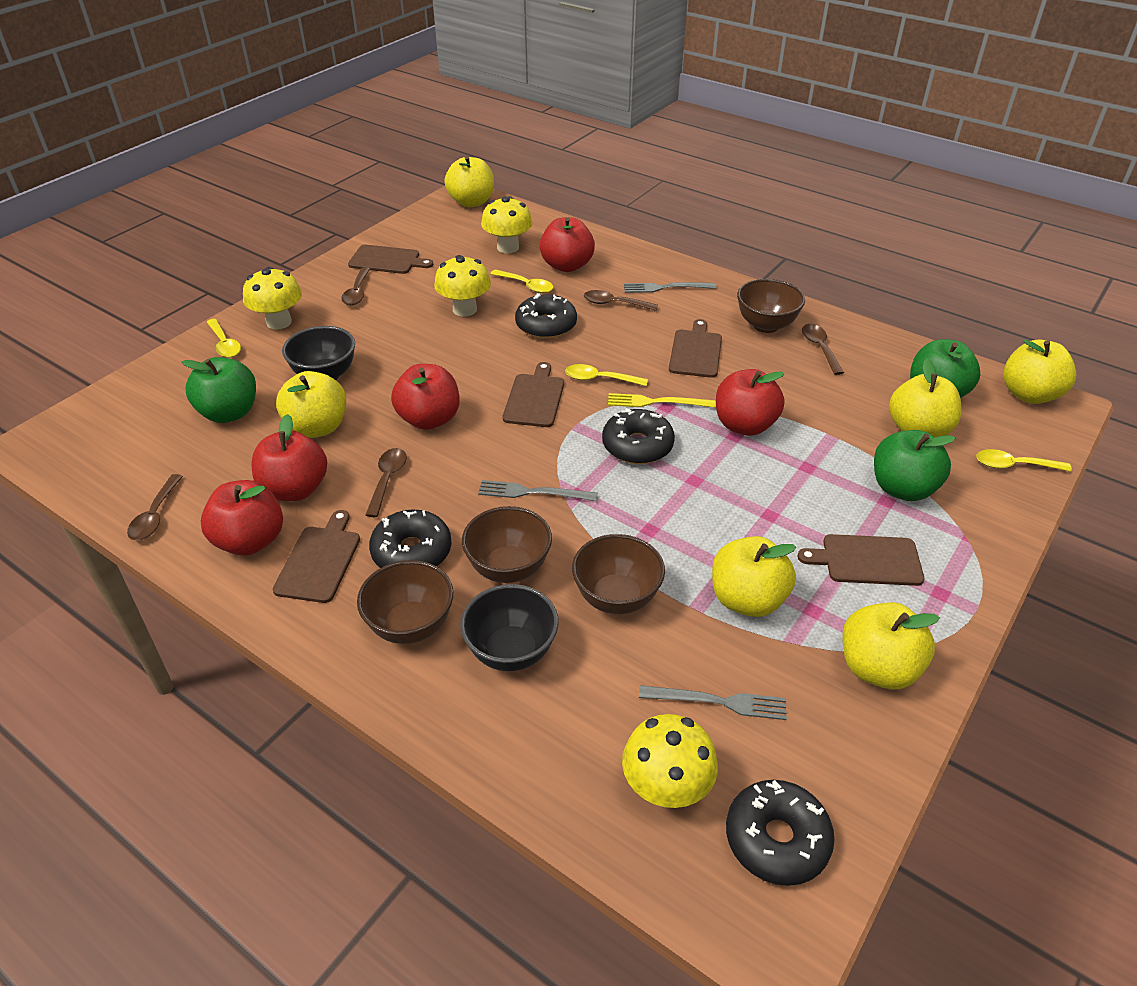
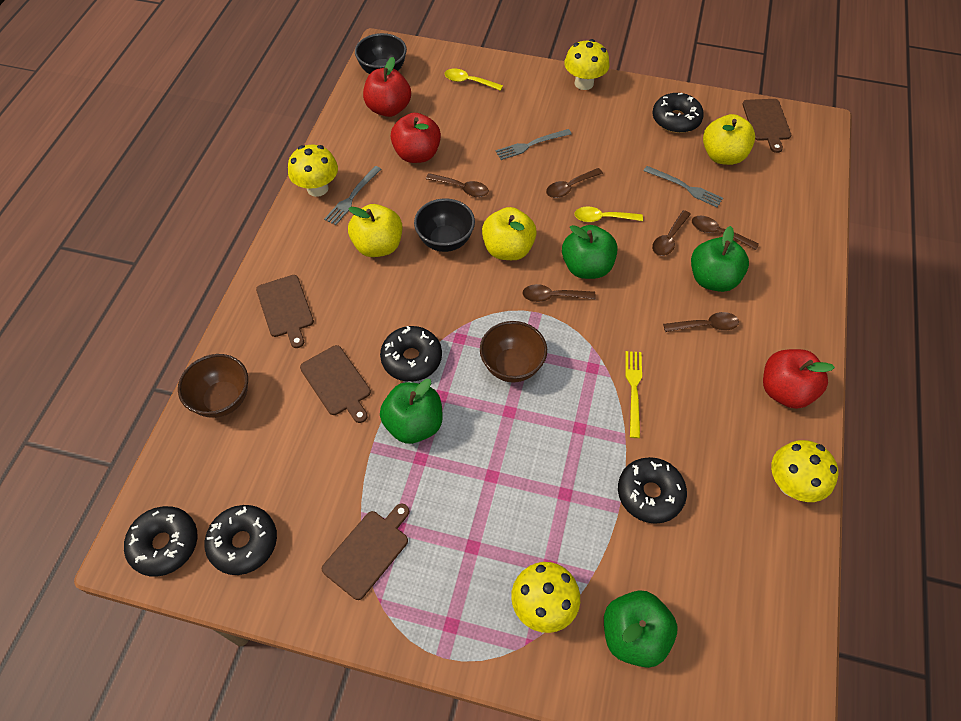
black donut: [369,510,452,568] [515,293,577,339] [602,408,675,464] [726,780,835,886] = 4 -> [124,506,197,577] [205,505,277,575] [380,326,442,382] [618,457,687,524] [652,93,704,133] = 5
brown bowl: [357,560,453,644] [462,506,552,583] [572,534,665,614] [737,279,805,333] = 4 -> [178,354,248,418] [480,321,547,383] = 2
brown cutting board: [273,510,360,603] [348,245,433,274] [503,362,564,427] [669,319,722,378] [798,534,924,586] = 5 -> [256,275,314,348] [300,345,371,423] [322,504,409,600] [742,99,791,153] = 4
brown spoon: [127,474,183,540] [341,267,370,305] [366,448,407,517] [584,290,658,311] [802,324,844,375] = 5 -> [426,173,489,197] [522,284,596,302] [546,168,603,198] [652,210,691,256] [663,312,739,332] [692,216,759,250] = 6
green apple: [182,357,256,423] [874,430,955,501] [910,339,980,398] = 3 -> [380,379,443,444] [562,225,618,279] [604,590,677,668] [691,226,749,292] = 4
red apple: [201,480,283,556] [251,414,327,501] [391,364,460,430] [540,217,595,272] [716,369,785,436] = 5 -> [363,57,411,117] [391,113,441,163] [763,349,835,409] = 3
yellow apple: [276,371,346,438] [445,156,494,207] [712,536,796,617] [842,602,940,689] [889,359,962,437] [1003,339,1076,404] = 6 -> [348,204,402,257] [482,207,537,260] [703,114,755,165] = 3
yellow spoon: [207,319,241,358] [490,269,554,293] [565,364,648,386] [976,449,1072,472] = 4 -> [445,69,503,91] [575,207,643,222] = 2

